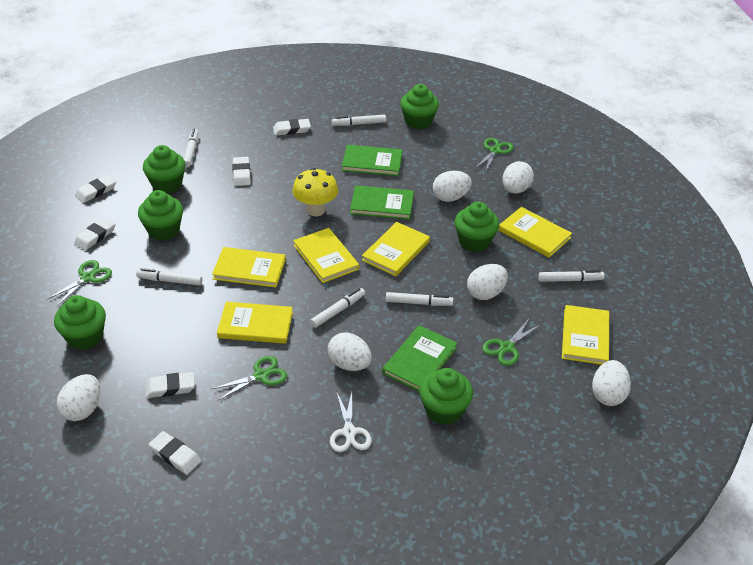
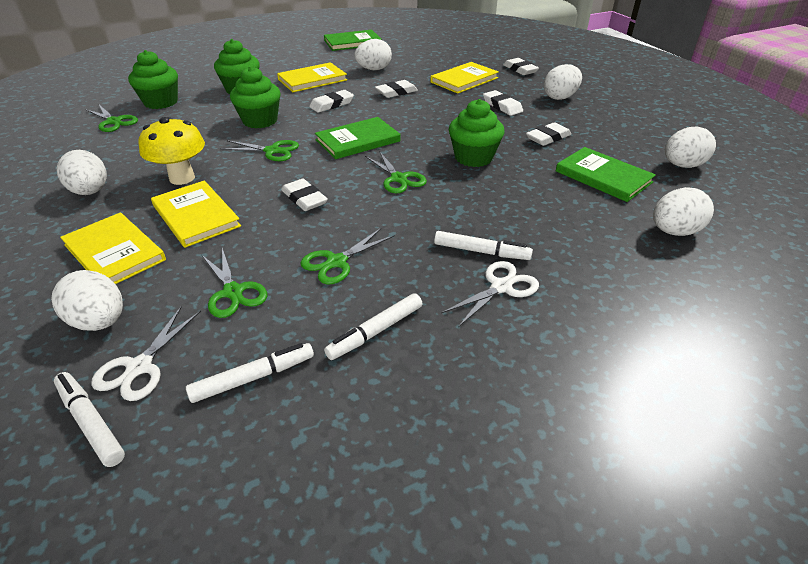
green cupcake: [54,295,106,350] [138,190,183,240] [143,145,186,193] [400,84,439,129] [419,368,473,425] [455,201,499,252] = 6 -> [128,50,178,109] [214,39,260,94] [230,66,281,128] [449,99,504,167] = 4
green scissors: [48,260,112,306] [212,356,287,401] [474,138,513,171] [482,319,542,366] = 4 -> [85,105,138,132] [201,248,267,318] [220,140,299,161] [300,228,395,284] [365,151,427,193] = 5
white marker: [136,268,202,286] [184,129,198,167] [310,288,365,328] [332,114,386,126] [386,292,453,306] [538,270,605,282] = 6 -> [54,372,125,467] [186,343,314,403] [324,293,422,360] [434,231,533,260] = 4
white scissors: [330,391,372,452] = 1 -> [91,307,201,401] [441,261,539,327] = 2
yellow book: [212,247,286,288] [217,302,293,344] [293,228,359,283] [362,222,430,276] [498,207,572,258] [562,305,609,365] = 6 -> [60,213,166,284] [151,180,241,248] [277,62,347,92] [430,62,499,94] = 4

